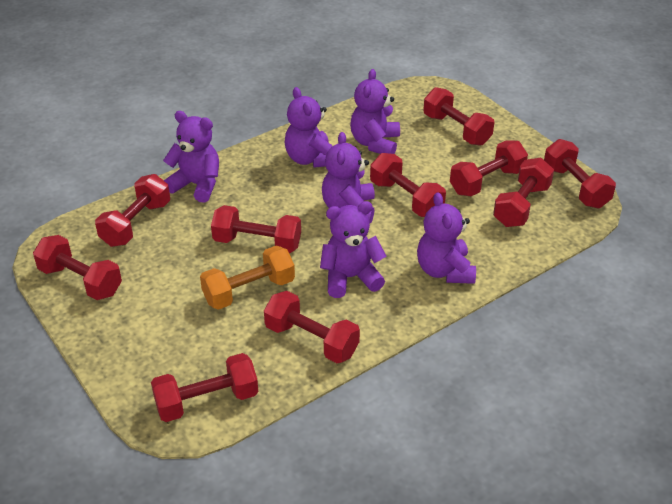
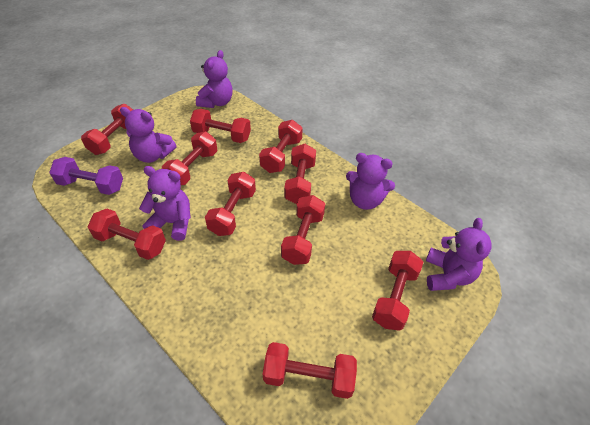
orange dumbbell: [200,245,295,310] = 1 -> none = 0
purple dumbbell: none = 0 -> [49,157,123,195] = 1
purple teddy bear: [163,111,219,203] [285,87,332,168] [320,201,386,298] [322,132,375,223] [350,69,400,154] [417,192,476,284] = 6 -> [120,107,176,163] [139,166,191,241] [196,50,233,108] [346,153,395,210] [426,218,492,291] = 5

